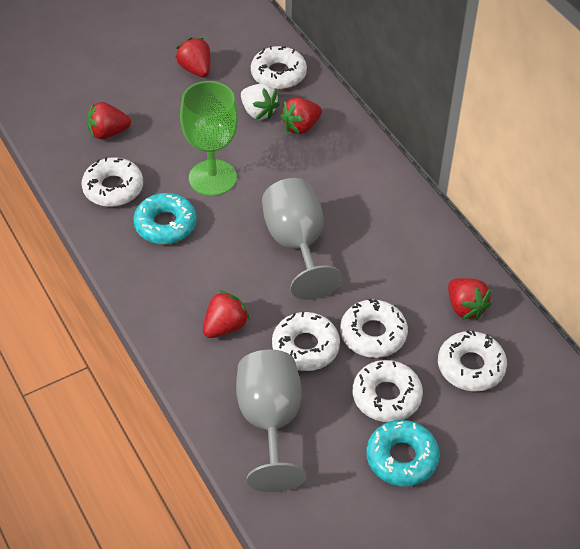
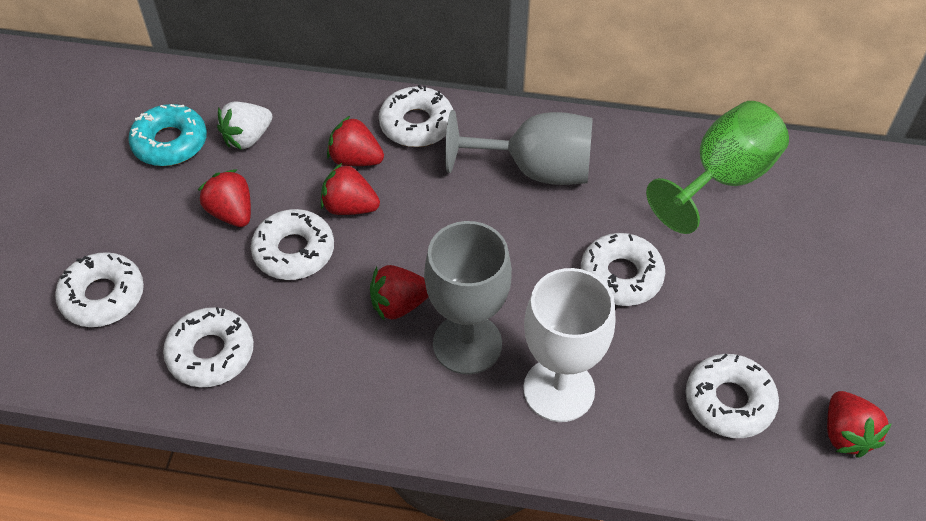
turquoise donut: [133,193,197,244] [366,420,440,486] = 2 -> [128,104,207,166] = 1
white goblet: none = 0 -> [523,268,615,422] = 1

